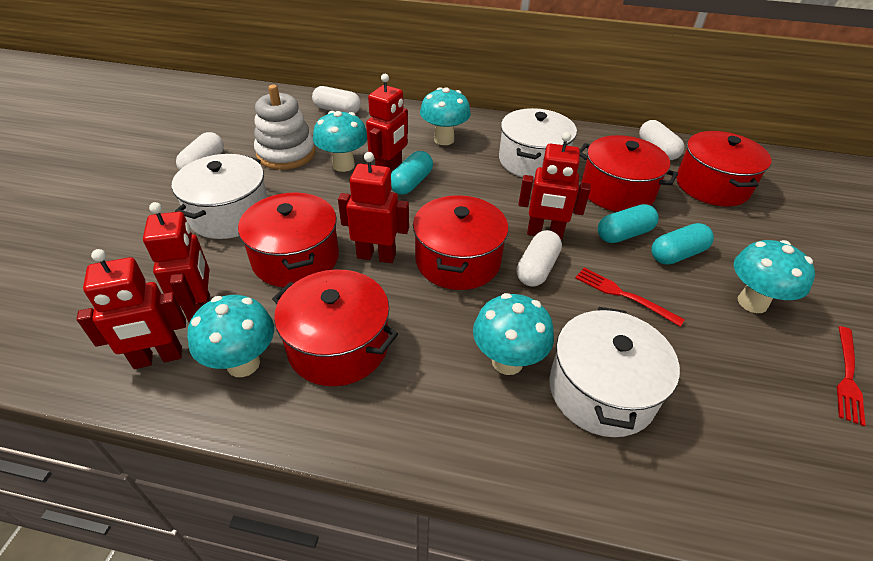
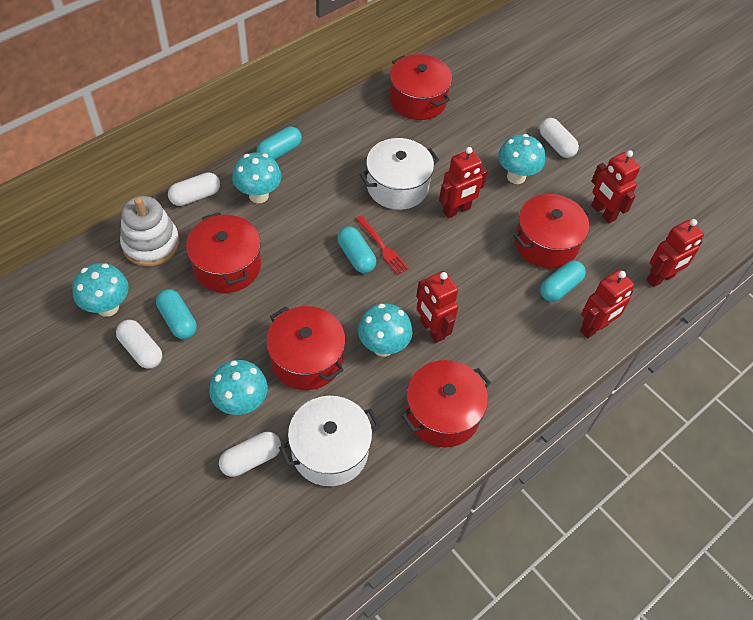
red fork: [575,268,685,327] [837,326,866,426] = 2 -> [356,215,409,275] = 1
turquoise capsule: [391,151,433,195] [598,204,658,243] [651,223,714,265] = 3 -> [156,289,197,339] [256,126,302,160] [337,227,376,273] [540,260,586,302] = 4
white pot: [172,154,268,239] [499,108,577,179] [549,307,680,437] = 3 -> [279,396,380,486] [360,138,439,210] = 2

